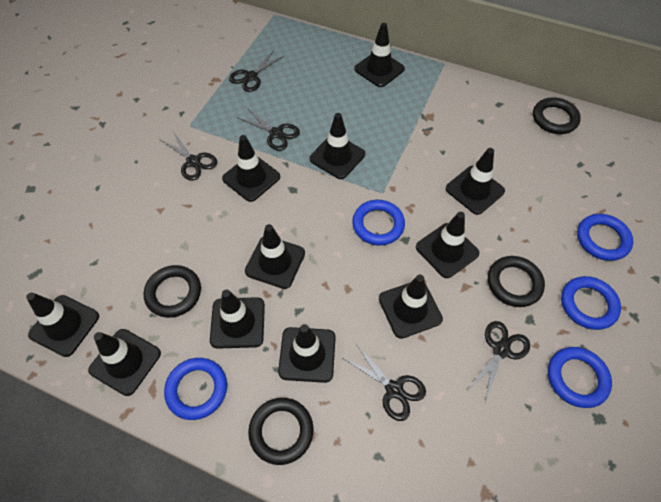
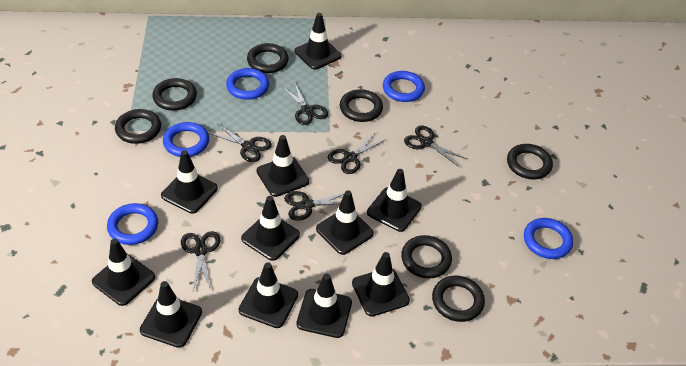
black ring: [144,265,201,318] [248,398,314,465] [488,256,545,307] [533,97,581,134] = 4 -> [115,109,161,144] [152,78,197,111] [247,43,289,73] [340,89,383,122] [401,235,452,279] [432,275,485,322] [507,144,553,179] = 7
black scissors: [160,132,217,181] [229,51,284,92] [238,108,300,151] [343,344,426,421] [467,321,530,403] = 5 -> [181,231,220,290] [209,124,272,162] [282,82,328,125] [284,191,344,221] [328,132,387,174] [404,126,467,167] = 6

